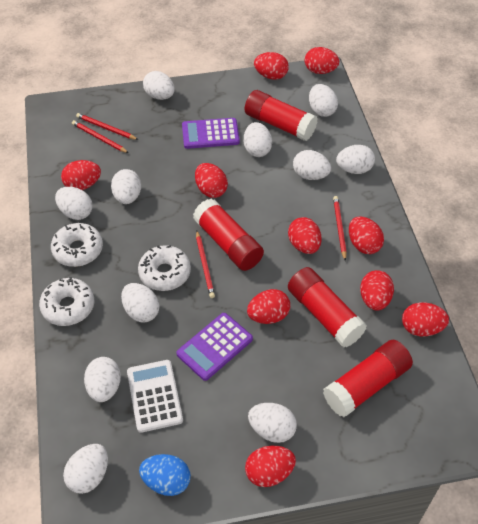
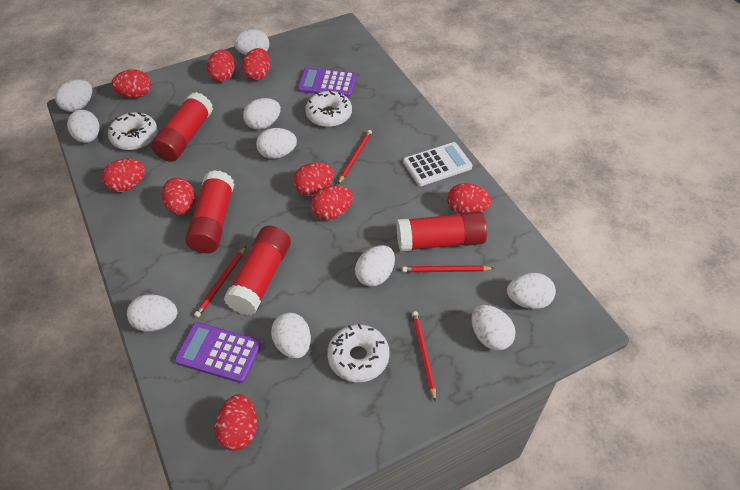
blue egg: [139,454,191,496] = 1 -> none = 0
red egg: [61,160,101,190] [195,163,228,198] [245,446,296,487] [247,289,290,324] [254,52,289,80] [288,217,322,254] [305,47,339,74] [349,216,384,254] [360,270,394,311] [402,303,449,336] = 10 -> [102,159,145,192] [111,69,151,98] [161,178,195,215] [206,49,235,82] [214,394,257,451] [242,48,270,81] [293,163,334,196] [311,185,353,220] [447,183,491,214] = 9
white egg: [55,187,93,220] [63,444,108,494] [84,357,121,402] [111,169,141,204] [121,283,160,322] [143,71,175,100] [244,122,272,157] [248,403,297,443] [293,150,331,180] [309,84,338,117] [336,145,375,174] = 11 -> [55,80,92,112] [67,110,100,143] [127,294,178,332] [233,29,269,55] [243,98,281,130] [256,128,297,159] [271,313,311,359] [355,245,395,287] [472,305,516,351] [507,273,556,309] = 10

